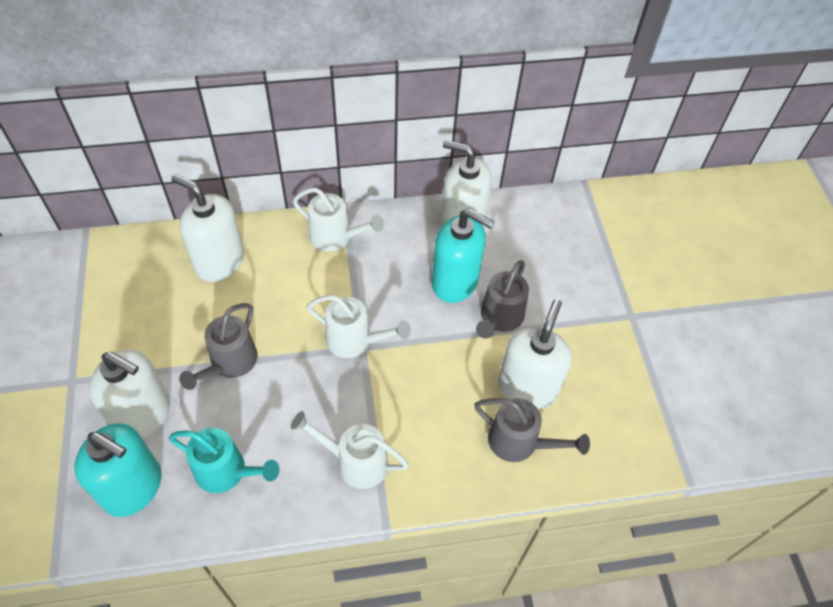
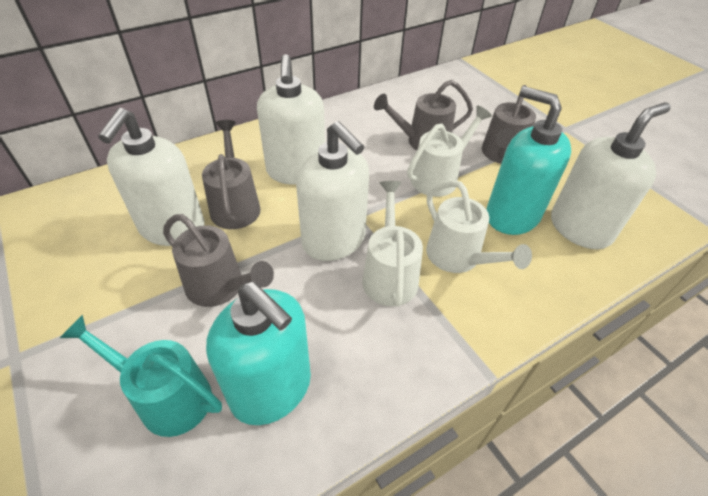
grey watering can: [179,303,258,390] [474,398,590,462] [476,260,529,339] = 3 -> [163,214,274,307] [202,120,261,229] [374,80,473,150] [482,85,536,164] = 4

